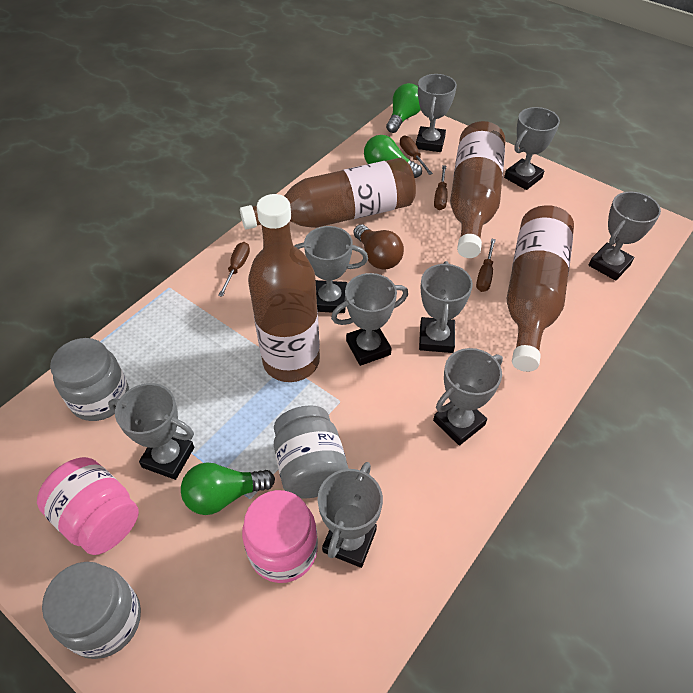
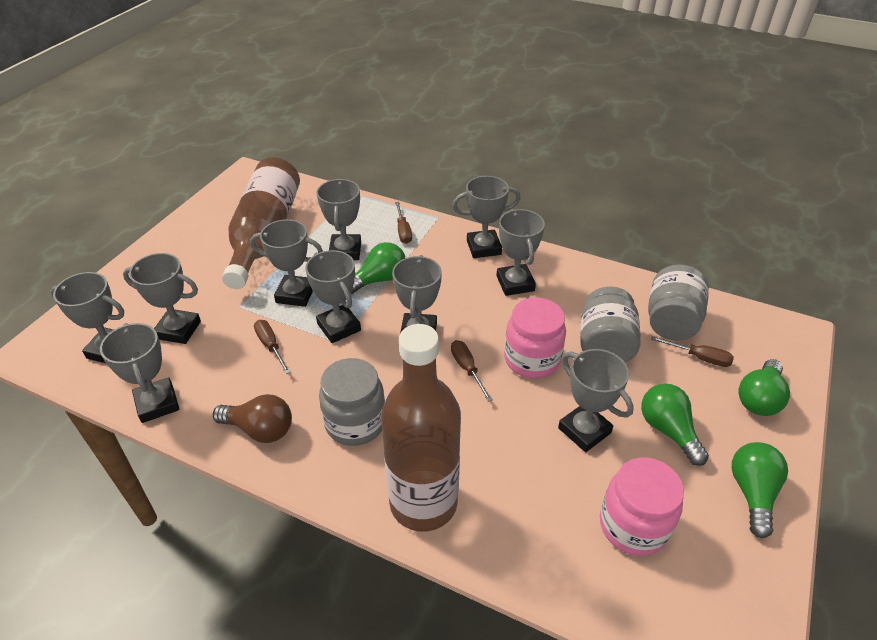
brown bottle: [240,158,416,230] [248,194,320,382] [450,121,505,258] [507,205,574,372] = 4 -> [222,157,300,289] [381,324,461,532] = 2
green light bulb: [181,462,275,515] [364,135,422,178] [386,83,421,133] = 3 -> [351,242,405,294] [641,384,709,466] [732,442,788,538] [738,359,790,416] = 4
grey trophy: [108,383,194,480] [294,226,368,313] [317,462,383,568] [331,273,408,366] [416,74,457,152] [419,261,473,353] [433,348,503,445] [504,107,560,190] [589,192,661,281] = 9 -> [51,272,124,363] [100,323,179,423] [123,253,201,344] [250,219,323,307] [305,250,361,343] [317,179,361,260] [392,255,442,333] [452,176,521,258] [496,209,545,296] [558,349,634,452] = 10

